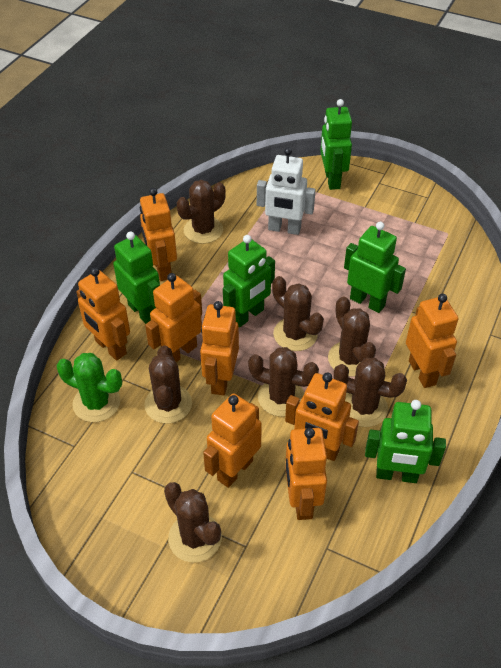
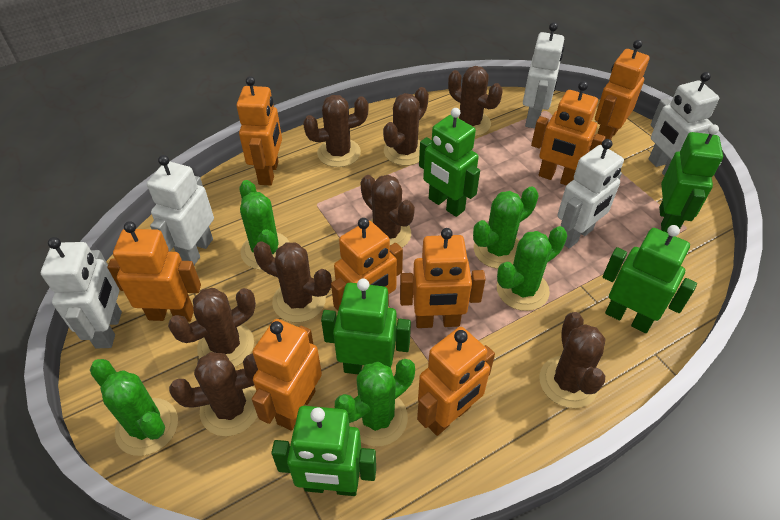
brown cactus: [144,346,192,424] [164,482,222,563] [177,180,226,244] [248,347,319,417] [272,276,324,351] [328,296,376,377] [333,357,407,427] = 7 -> [168,288,256,367] [169,352,258,436] [253,242,332,322] [303,95,369,167] [360,175,415,248] [383,87,429,166] [448,66,503,136] [539,312,605,408] = 8
green cactus: [57,353,122,422] = 1 -> [90,359,178,456] [239,180,290,270] [335,359,415,446] [473,186,538,269] [497,226,567,311] = 5
white robot: [257,148,315,235] = 1 -> [41,237,122,348] [147,155,214,265] [523,22,564,128] [557,139,624,248] [649,72,719,176] = 5

